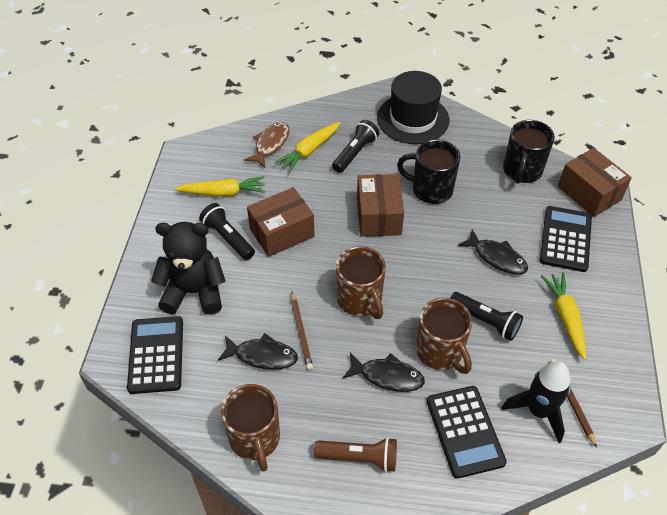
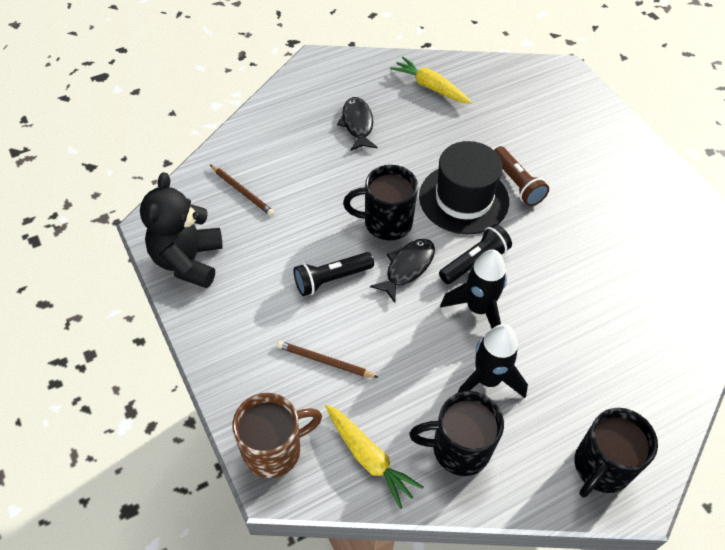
black calculator: [127,316,183,394] [427,386,507,479] [540,206,592,272] = 3 -> none = 0
black fish: [218,333,298,370] [343,353,425,392] [458,229,528,275] = 3 -> [337,97,378,151] [370,239,435,302] = 2
black flashlight: [199,203,255,260] [332,120,379,173] [450,292,523,341] = 3 -> [294,252,374,296] [439,224,512,284] = 2
black mug: [397,140,460,204] [503,120,555,184] = 2 -> [343,165,418,240] [409,391,504,476] [575,408,658,498] = 3
black rocket: [501,361,571,443] = 1 -> [440,249,507,328] [457,324,528,398] = 2
brown box: [247,187,315,257] [357,174,404,237] [558,148,632,217] = 3 -> none = 0
brown fish: [244,122,289,167] = 1 -> none = 0
brown mug: [221,384,280,472] [336,246,386,319] [416,298,472,374] = 3 -> [232,393,322,478] = 1
yellow carrot: [175,176,265,197] [275,122,340,173] [541,273,586,360] = 3 -> [325,405,423,509] [390,57,472,104] = 2

